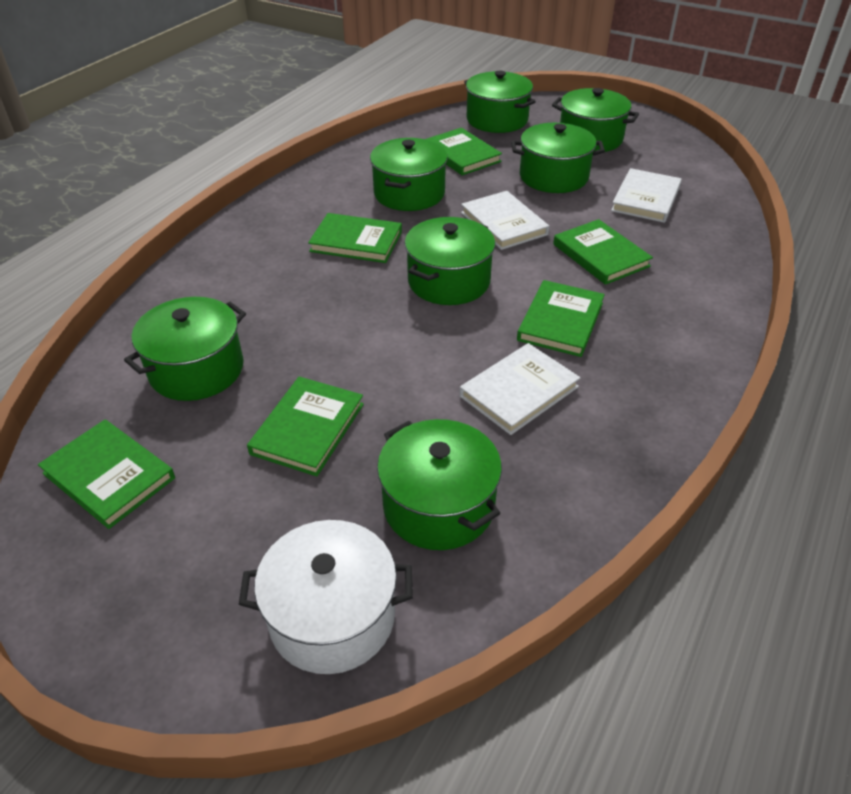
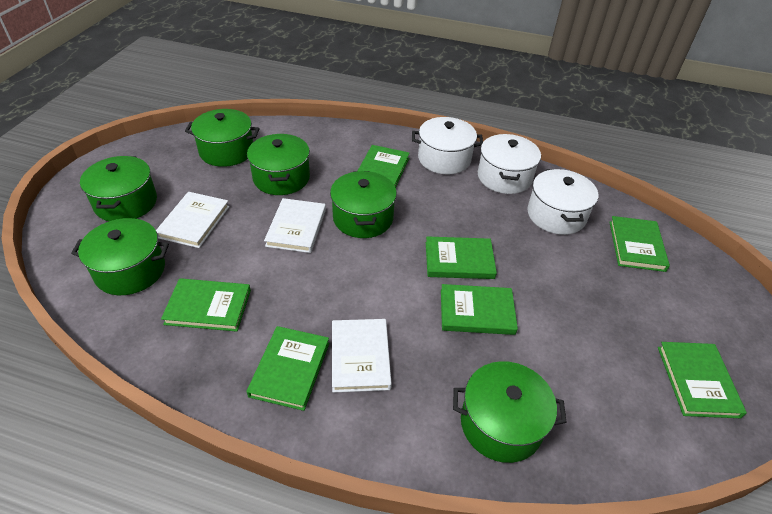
green book: [38,419,175,529] [247,377,364,476] [308,213,402,263] [426,128,502,175] [517,280,605,357] [553,219,653,285] = 6 -> [161,278,251,332] [247,326,329,411] [358,145,410,188] [426,237,497,279] [441,284,518,335] [609,216,670,272] [658,342,747,418] = 7
green pot: [124,297,246,401] [370,138,448,211] [377,419,502,550] [405,217,495,305] [464,71,536,133] [511,123,605,193] [552,88,639,152] = 7 -> [71,218,169,295] [80,156,157,221] [185,109,260,167] [247,134,310,195] [330,171,397,238] [453,361,566,463] = 6
white pot: [239,520,413,674] = 1 -> [412,117,483,174] [478,134,541,194] [527,169,598,235] = 3

